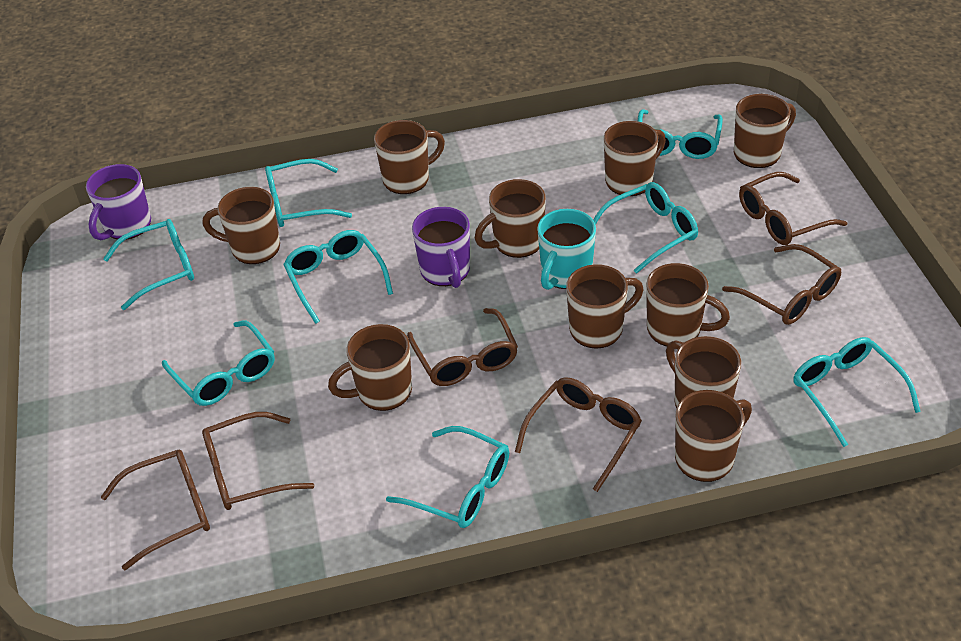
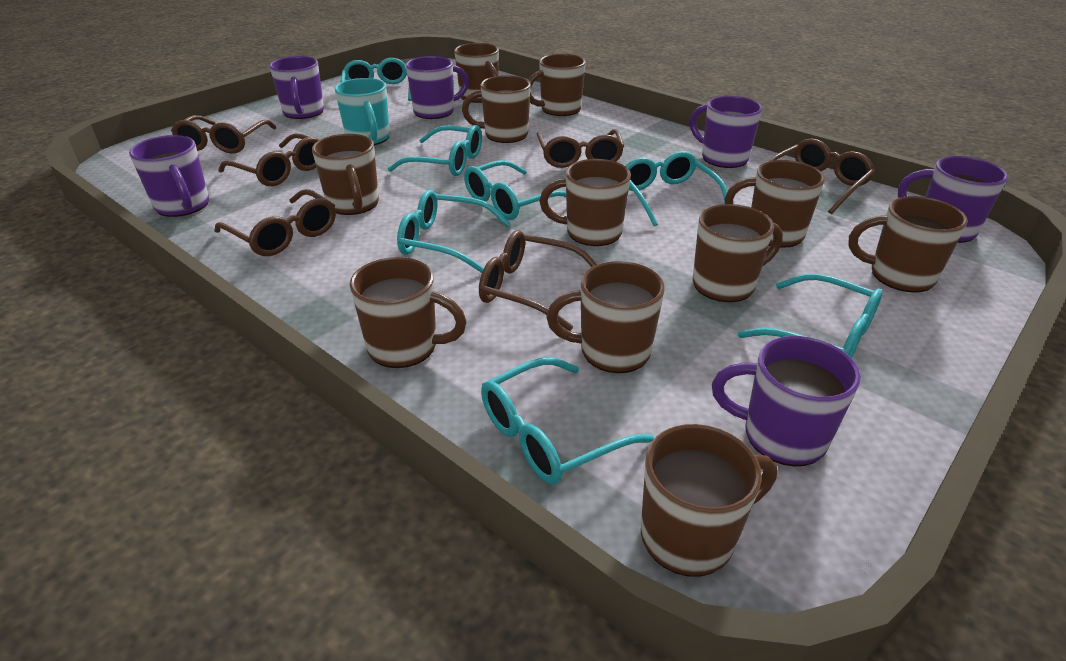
brown mug: [203,187,280,264] [328,324,412,411] [374,120,445,194] [475,179,546,258] [566,264,644,349] [604,121,666,196] [646,263,730,347] [666,336,741,408] [675,390,752,482] [734,94,796,168] = 10 -> [312,134,379,215] [350,257,467,368] [454,43,499,103] [462,75,531,143] [528,54,586,116] [539,159,631,246] [547,261,665,373] [641,424,777,577] [693,204,783,302] [725,160,825,248] [848,196,968,293] = 11
purple mug: [86,164,151,240] [412,207,470,288] = 2 -> [129,135,209,217] [270,56,324,119] [406,56,469,119] [690,96,762,168] [712,336,861,466] [898,156,1008,243] = 6
turquoise glasses: [103,219,194,310] [162,321,275,406] [265,159,352,227] [283,230,393,324] [386,426,509,528] [593,182,698,274] [638,109,723,159] [793,337,921,447] = 8 -> [341,58,412,101] [388,125,482,176] [397,190,511,273] [464,160,566,220] [481,357,654,485] [625,151,727,226] [738,273,883,358] = 7

